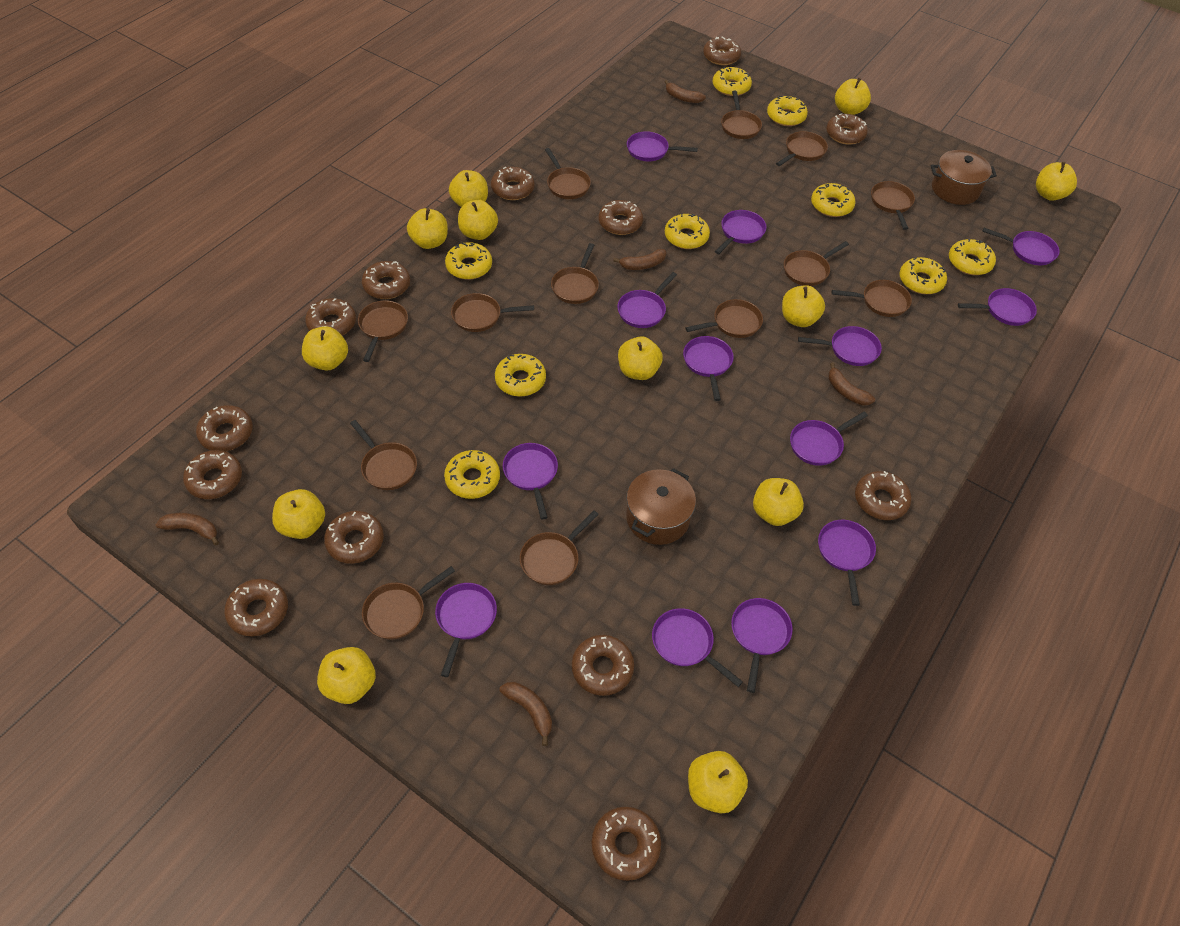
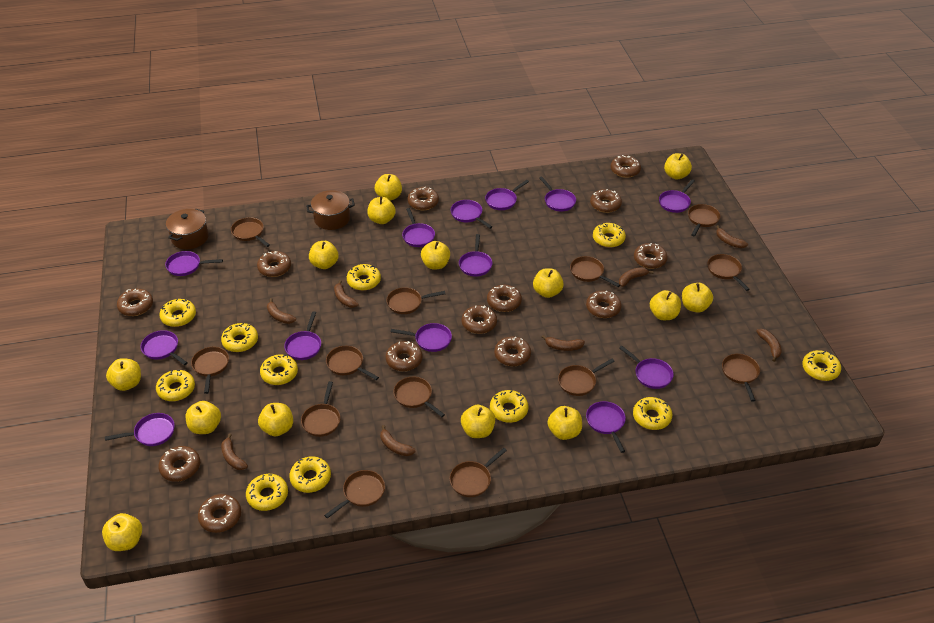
brown banana: [156,513,219,545] [499,682,552,746] [613,249,666,270] [665,80,706,103] [828,363,875,405] = 5 -> [221,433,248,470] [267,298,296,324] [334,280,359,308] [380,425,416,456] [542,335,585,351] [619,267,653,287] [716,225,748,248] [756,329,782,362] = 8
yellow apple: [272,489,325,539] [302,326,348,370] [317,647,376,704] [407,208,448,249] [449,170,488,207] [458,200,498,240] [618,336,663,380] [688,751,748,814] [753,478,804,526] [782,285,825,327] [835,78,871,115] [1036,162,1077,201] = 12 -> [102,513,142,551] [106,358,141,391] [186,401,221,434] [258,403,293,437] [309,241,338,269] [367,196,396,224] [375,174,402,201] [421,241,450,269] [461,405,495,438] [533,268,564,298] [547,406,582,440] [650,290,681,320] [664,153,692,180] [682,283,713,313] = 14
yellow donut: [444,450,500,499] [445,242,492,280] [495,354,546,397] [665,213,710,249] [713,67,752,96] [767,96,808,126] [811,183,856,217] [899,257,947,294] [949,239,996,275] = 9 -> [156,370,195,401] [159,299,196,327] [221,323,258,352] [246,474,288,511] [260,354,298,385] [289,456,331,493] [347,264,381,291] [490,390,528,423] [593,223,626,248] [633,397,672,430] [802,350,841,381] = 11

